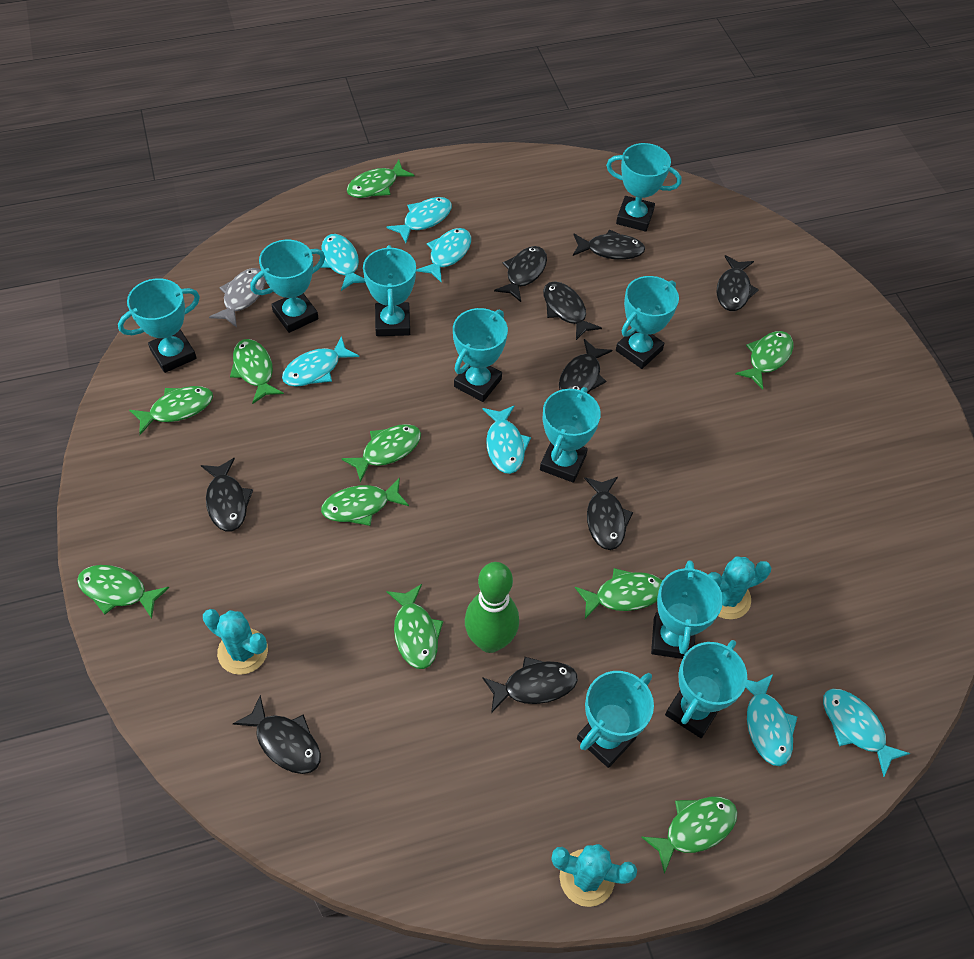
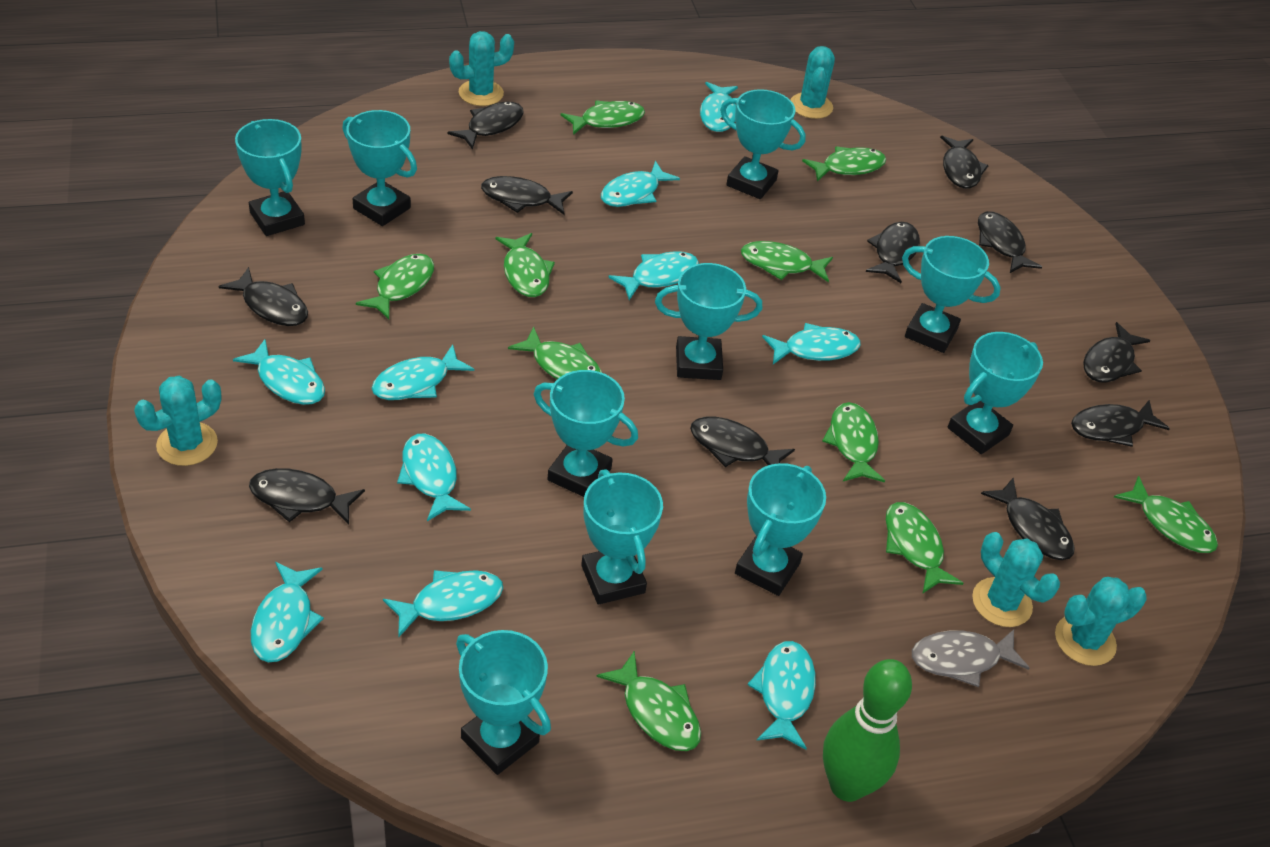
black fish: [201,458,253,532] [233,695,321,774] [482,657,578,713] [494,246,547,302] [543,281,602,340] [559,339,612,393] [573,229,645,260] [584,477,633,550] [717,255,759,311] = 9 -> [219,267,308,326] [249,468,365,524] [447,101,524,150] [481,176,573,215] [690,417,795,467] [866,222,920,283] [940,136,989,189] [978,211,1042,273] [981,478,1075,560] [1071,400,1170,447] [1083,322,1151,383] = 11
turquoise cactus: [203,609,268,675] [551,844,637,907] [708,556,771,619] = 3 -> [134,376,222,466] [449,31,514,106] [791,46,835,119] [972,532,1060,627] [1055,577,1147,666] = 5
turquoise fish: [282,336,359,387] [320,234,366,291] [387,197,452,243] [416,228,471,283] [483,405,531,474] [746,674,797,766] [823,689,910,777] = 7 -> [233,339,325,405] [251,562,324,662] [372,344,474,400] [383,570,503,638] [397,434,471,521] [601,161,680,207] [608,251,699,300] [700,82,738,132] [747,641,816,750] [762,323,861,364] = 10

